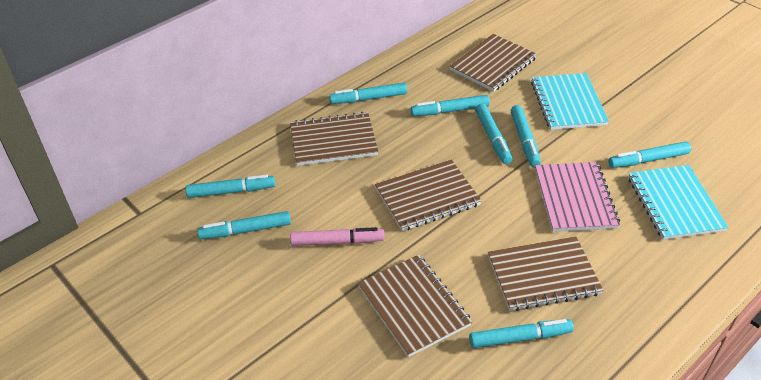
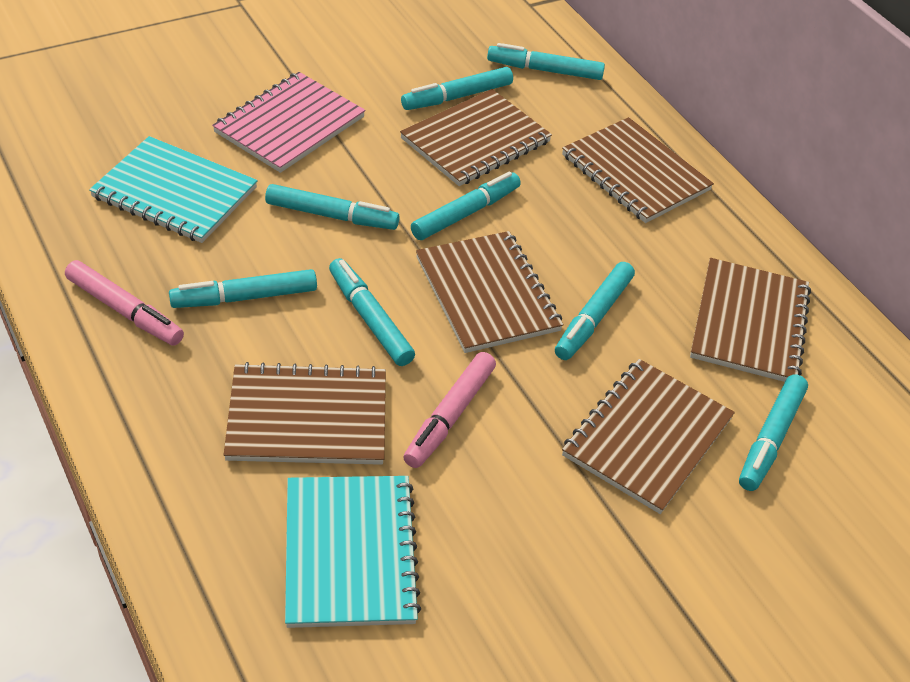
brown notebook: [290,112,379,166] [358,255,472,357] [375,160,482,231] [450,34,537,92] [488,236,603,311] = 5 -> [223,362,386,465] [400,89,552,186] [416,231,563,353] [562,117,714,223] [562,359,735,514] [690,258,811,382] = 6
pink marker: [290,227,384,246] = 1 -> [65,260,184,346] [403,352,496,468] = 2

